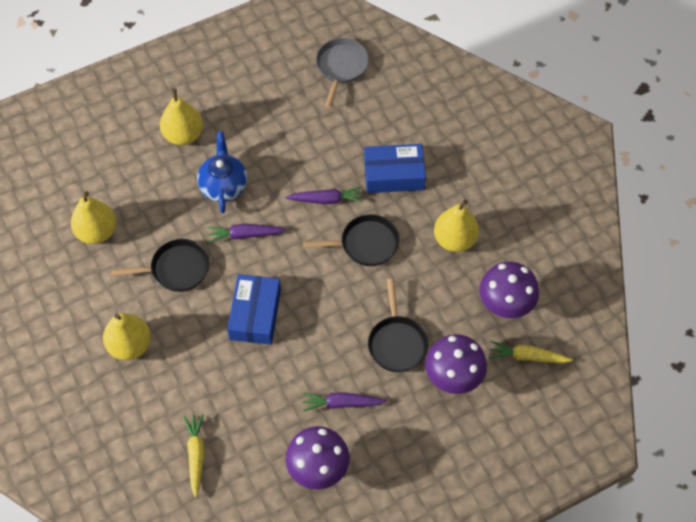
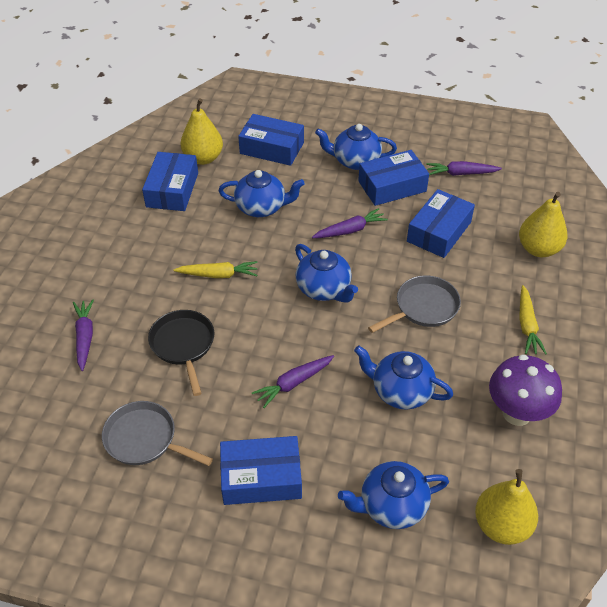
black pan: [111,239,210,292] [303,214,400,266] [368,279,429,372] = 3 -> [148,310,214,396] = 1
blue box: [227,274,281,345] [364,144,426,193] = 2 -> [142,152,198,211] [220,436,302,505] [238,114,304,166] [358,150,429,206] [407,189,475,258] = 5
blue teapot: [197,132,248,213] = 1 -> [218,170,305,217] [295,244,358,303] [315,124,397,170] [338,461,449,529] [354,346,453,410] = 5
grey pan: [316,38,369,108] = 1 -> [102,401,213,466] [368,276,461,333] = 2
purple carrot: [207,224,286,243] [285,186,363,204] [303,392,387,412] = 3 -> [73,299,94,371] [252,355,334,408] [312,208,388,238] [426,161,502,176] = 4
purple mushroom: [285,426,350,490] [425,334,487,394] [479,262,539,318] = 3 -> [489,355,562,426] = 1
yellow pear: [71,191,116,244] [103,313,151,360] [160,88,203,145] [434,199,479,252] = 4 -> [181,99,223,165] [475,469,538,545] [519,192,568,257] = 3

